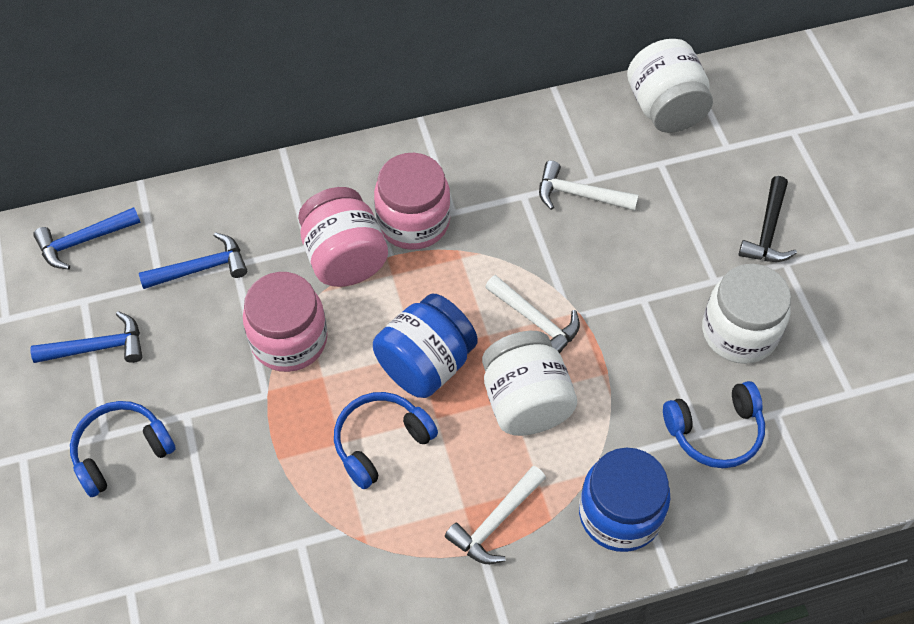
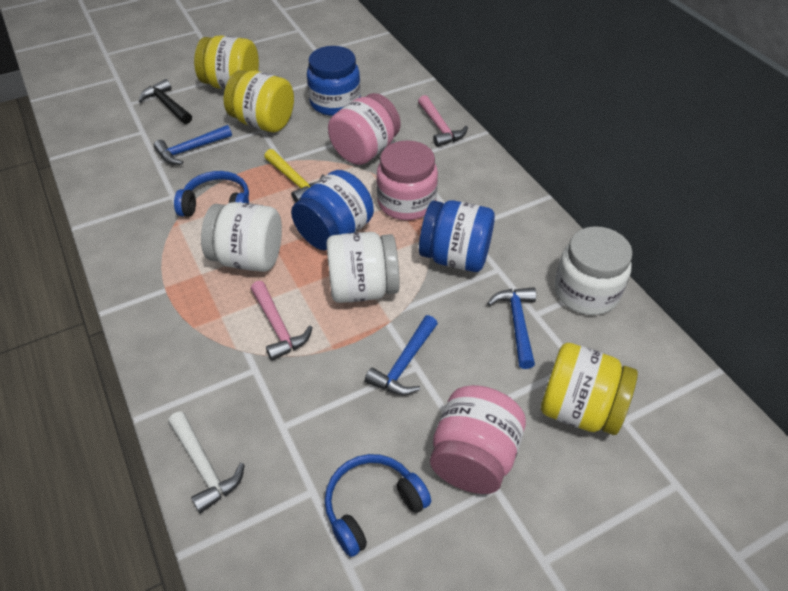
blue headphones: [70,401,176,497] [334,392,438,489] [663,381,765,468] = 3 -> [174,171,249,217] [325,454,431,557] = 2
blue jar: [373,294,478,398] [579,448,670,552] = 2 -> [291,170,374,250] [307,46,361,116] [419,200,495,272] = 3
pink hammer: none = 0 -> [251,281,313,361] [418,95,468,147] = 2
white hammer: [445,466,546,564] [485,275,580,353] [539,161,639,211] = 3 -> [168,411,245,513] = 1
yellow hammer: none = 0 -> [264,149,325,203] = 1
yellow jar: none = 0 -> [194,35,259,90] [224,70,294,132] [541,343,638,435] = 3

